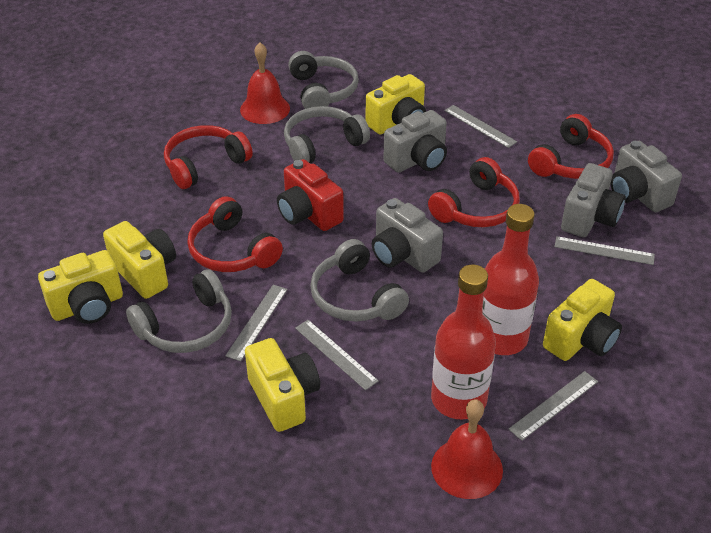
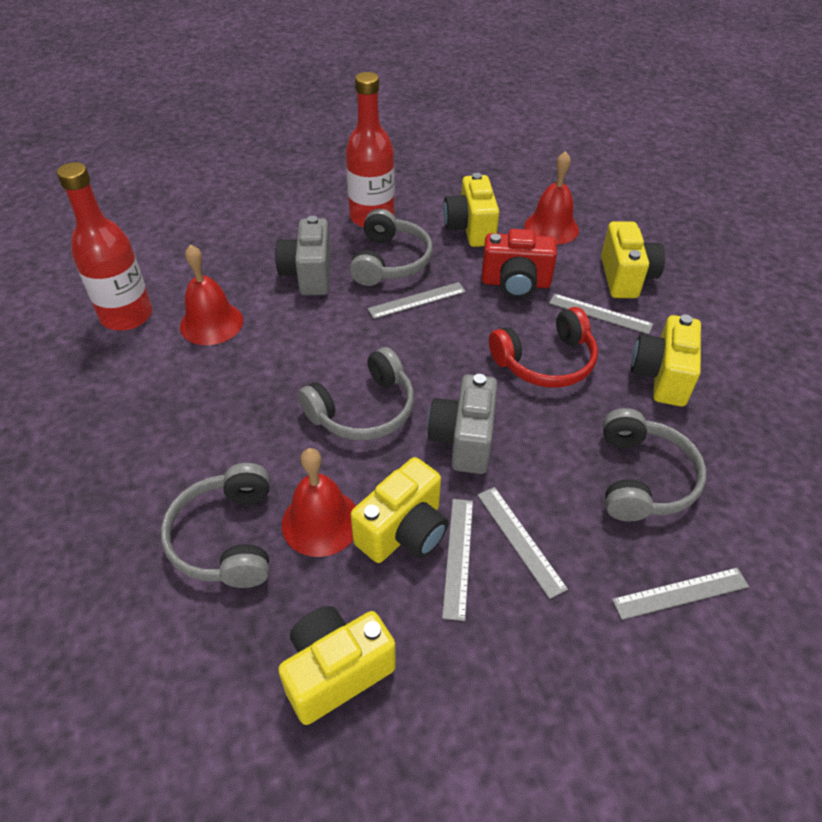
grey camera: [372,198,443,273] [383,110,447,173] [561,163,626,237] [611,141,682,212] = 4 -> [275,216,331,295] [427,374,497,474] = 2
red bell: [240,43,290,124] [431,399,503,499] = 2 -> [180,244,243,345] [282,448,356,557] [524,151,579,245] = 3
red headphones: [164,125,253,189] [187,196,283,272] [428,157,520,227] [528,114,614,179] = 4 -> [489,307,598,388] = 1

